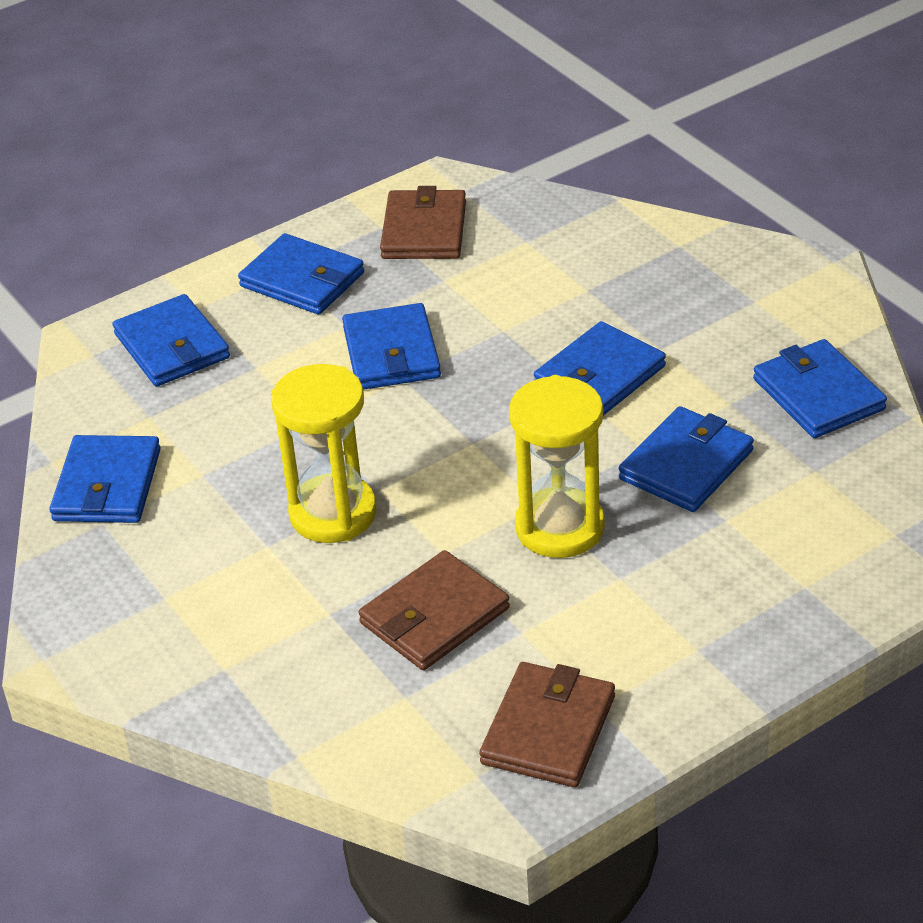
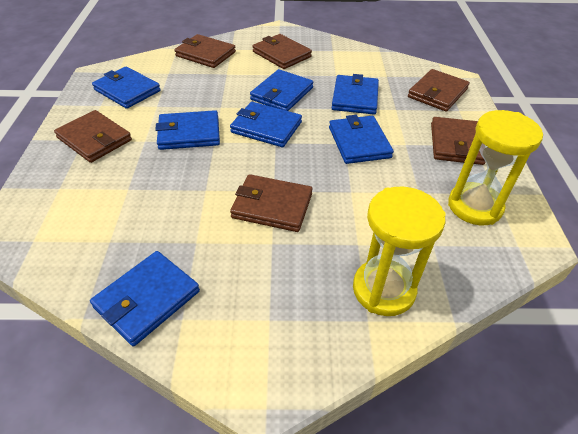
brown wallet: [358,550,510,670] [380,186,466,259] [479,662,615,787] = 3 -> [54,110,132,163] [175,34,236,68] [230,174,312,232] [252,34,312,69] [408,69,470,112] [431,117,485,165] = 6

